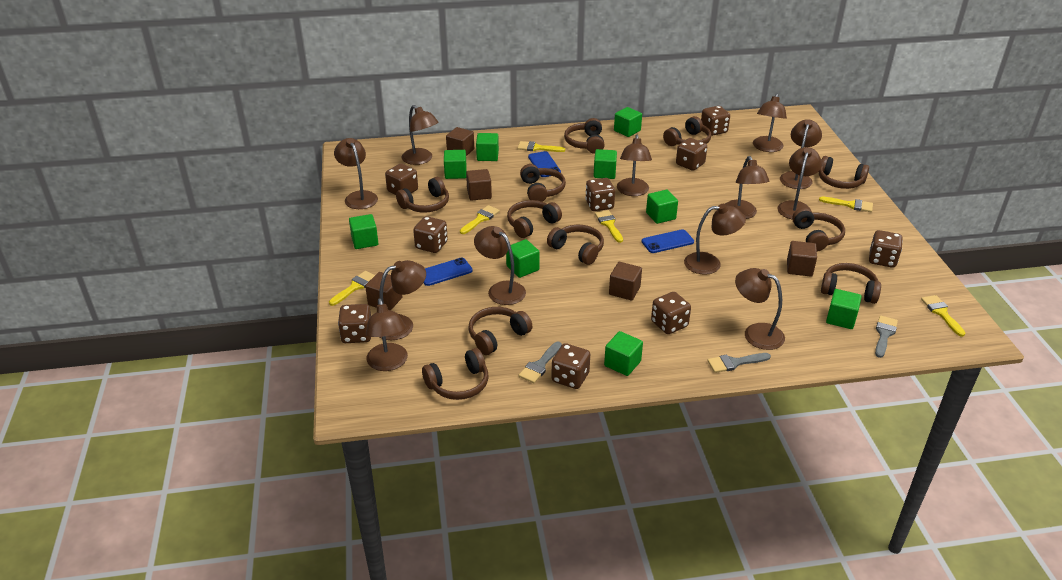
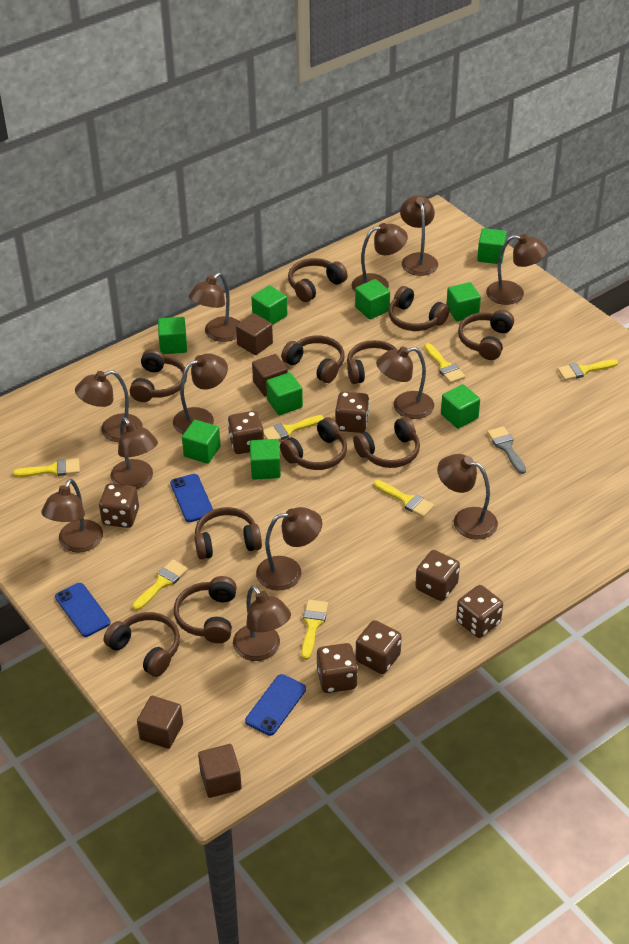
brown cube: [365,272,402,310] [446,127,474,156] [466,169,492,201] [609,262,642,301] [787,241,817,277] = 5 -> [137,696,183,749] [198,744,242,798] [236,313,273,355] [252,354,288,397] = 4
brown dice: [338,304,371,343] [385,163,418,195] [413,216,448,253] [551,343,590,389] [585,178,615,211] [651,292,691,334] [676,138,707,171] [701,106,730,136] [869,230,903,268] = 9 -> [99,483,139,528] [228,411,264,454] [317,643,358,693] [335,391,369,433] [356,620,402,674] [415,550,460,601] [456,585,503,638] = 7
grey brush: [518,341,562,383] [707,353,771,373] [875,315,898,358] = 3 -> [487,426,526,474] = 1
yellow brush: [329,271,375,306] [460,205,500,234] [517,141,565,152] [595,210,623,243] [819,197,873,212] [921,295,965,337] = 6 -> [13,458,80,477] [132,560,188,611] [264,415,324,440] [301,600,328,660] [374,480,435,518] [424,343,465,383] [558,359,618,380] = 7

